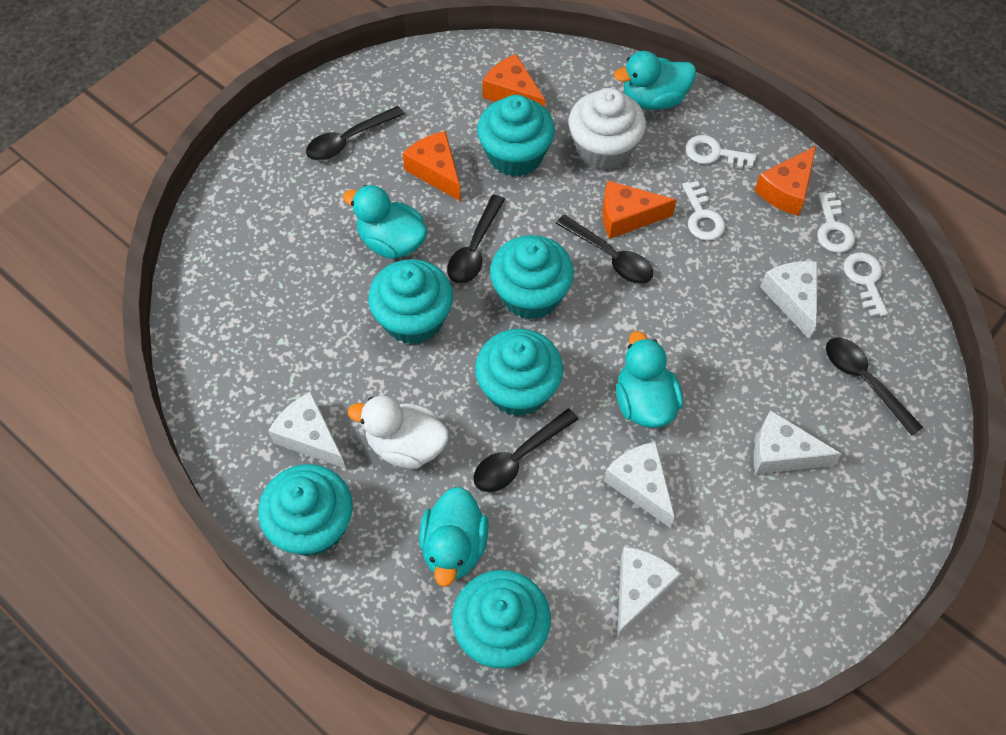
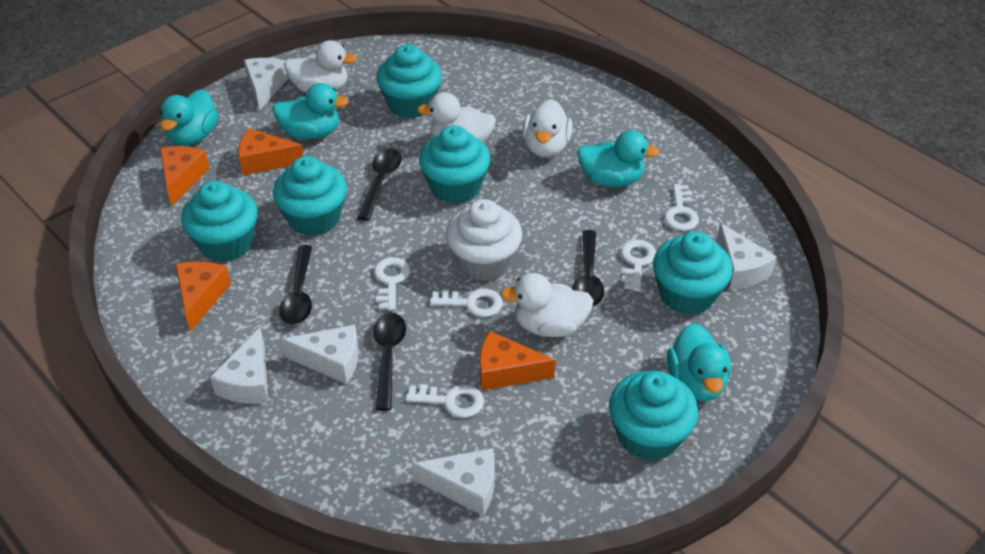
black spoon: [306,106,404,160] [447,195,505,284] [474,408,578,492] [556,215,653,284] [826,338,923,436] = 5 -> [279,245,312,325] [357,149,402,221] [373,313,406,411] [572,230,604,307] = 4
white duck: [348,396,449,469] = 1 -> [284,40,357,93] [417,92,496,142] [500,273,594,337] [522,99,573,157] = 4
white key: [682,181,725,241] [686,135,756,169] [817,192,855,253] [844,252,888,317] = 4 -> [374,257,410,311] [405,384,484,418] [430,289,503,317] [621,240,656,291] [664,184,699,231] = 5

